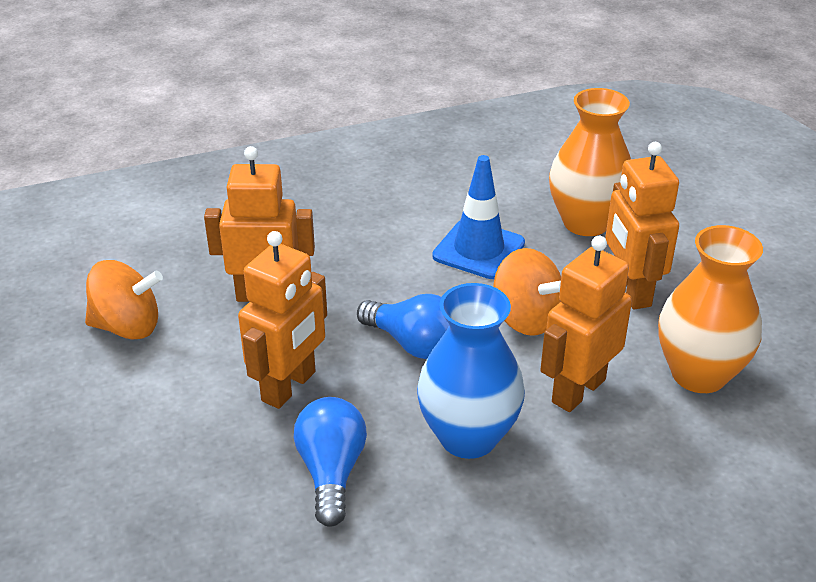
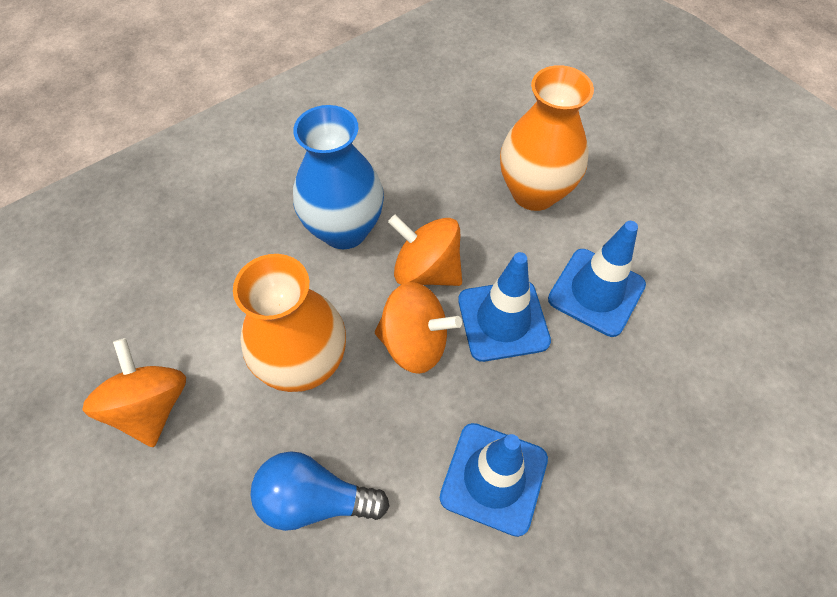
blue light bulb: [294,397,367,527] [357,294,449,359] = 2 -> [250,451,390,531] = 1
blue traffic cone: [432,155,525,279] = 1 -> [440,423,548,537] [458,252,551,362] [548,221,646,337] = 3
orange robot: [204,146,315,302] [238,231,327,409] [540,236,632,412] [605,142,679,309] = 4 -> none = 0
orange spinning top: [85,260,163,340] [494,248,561,336] = 2 -> [83,338,186,447] [375,282,462,374] [388,215,462,286] = 3

